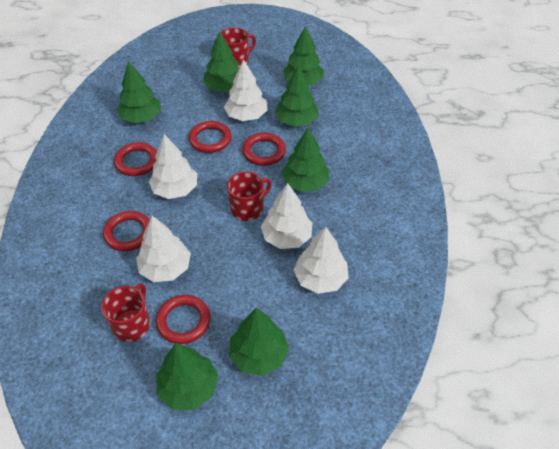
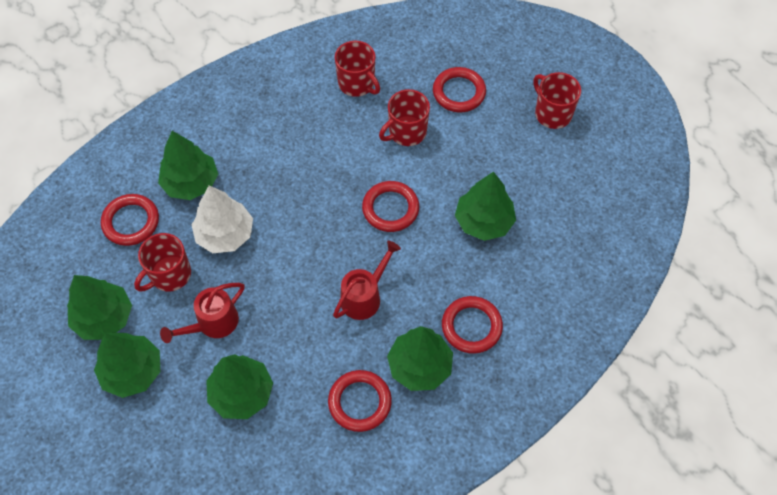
green tree: [117,61,161,123] [156,343,218,410] [203,31,239,92] [229,308,289,376] [275,64,319,127] [281,128,329,192] [283,26,324,85] = 7 -> [67,275,132,340] [94,333,160,398] [158,131,218,200] [206,354,273,419] [387,326,453,391] [455,172,516,241] = 6
red mug: [101,283,150,342] [221,27,256,68] [227,171,272,221] = 3 -> [134,233,191,292] [335,41,380,97] [379,89,430,146] [533,72,581,129] = 4
red watering can: none = 0 -> [160,283,244,343] [333,241,401,320] = 2
white tree: [136,216,191,282] [149,134,197,199] [224,59,267,121] [261,183,312,249] [294,226,348,294] = 5 -> [191,185,253,253] = 1

